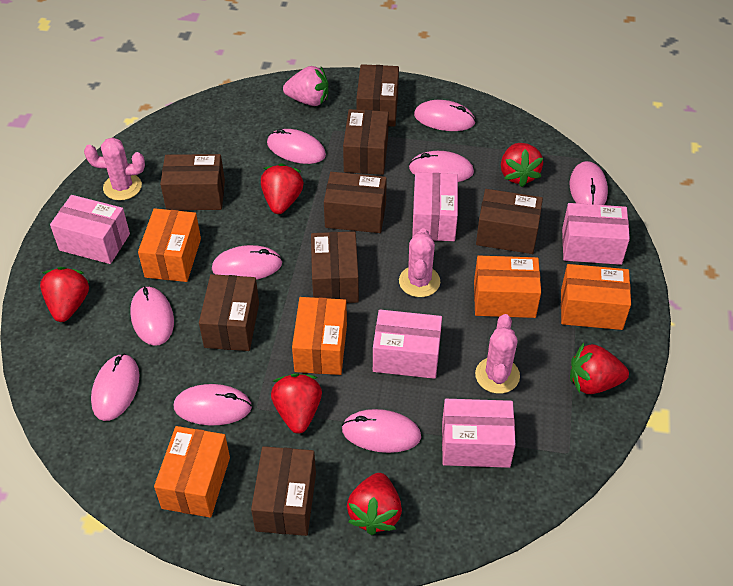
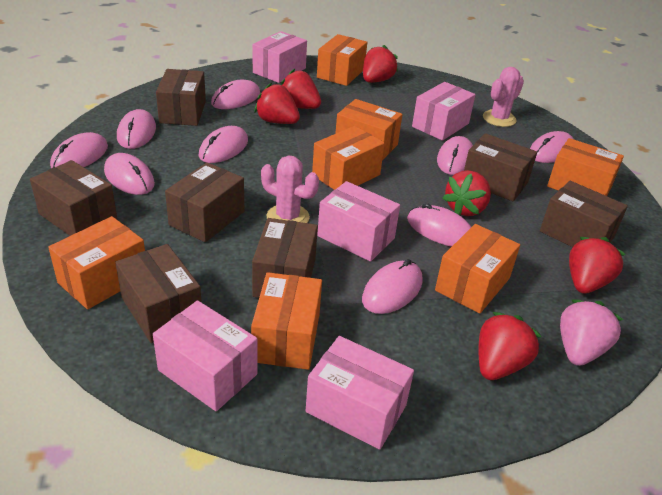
brown box: [160,154,225,210] [199,274,259,351] [251,446,316,536] [311,231,359,303] [324,172,387,233] [343,109,389,175] [356,64,399,127] [476,189,543,254] = 8 -> [30,160,117,236] [115,244,202,343] [156,69,206,126] [165,162,244,242] [252,218,318,298] [464,133,537,201] [540,181,628,247] = 7
orange box: [138,208,201,282] [154,426,230,518] [292,297,347,375] [474,256,541,318] [561,264,631,330] = 5 -> [48,216,145,309] [251,272,322,370] [312,126,385,190] [317,34,367,86] [335,99,402,160] [435,224,520,314] [547,138,624,196] = 7
pink cactus: [84,137,145,201] [399,228,440,297] [475,314,520,394] = 3 -> [261,156,319,223] [483,67,524,127] = 2

